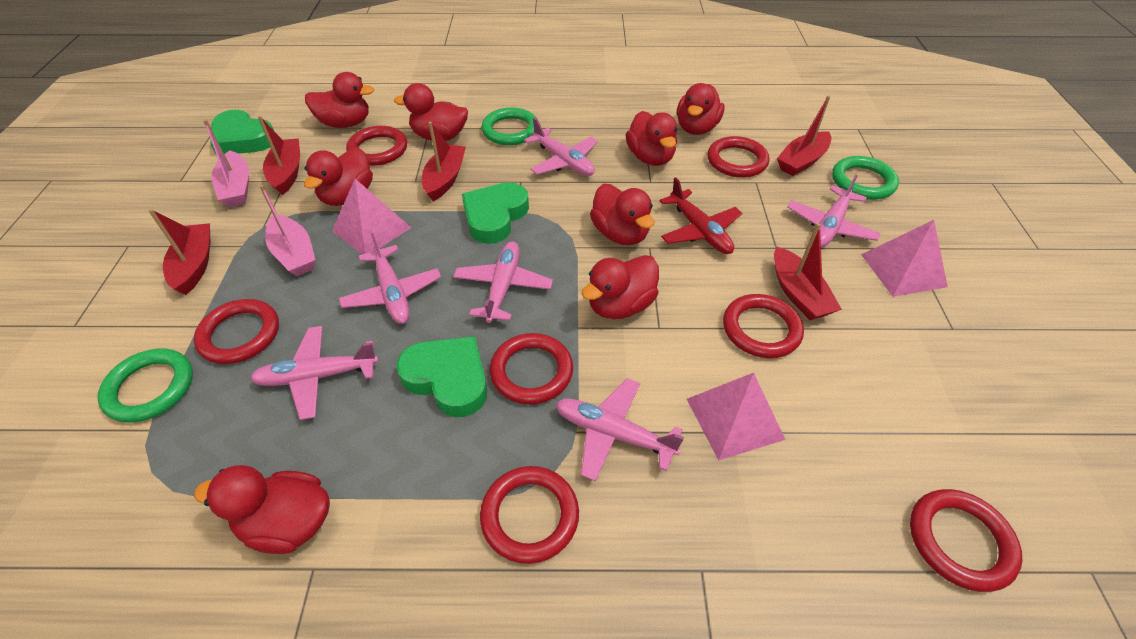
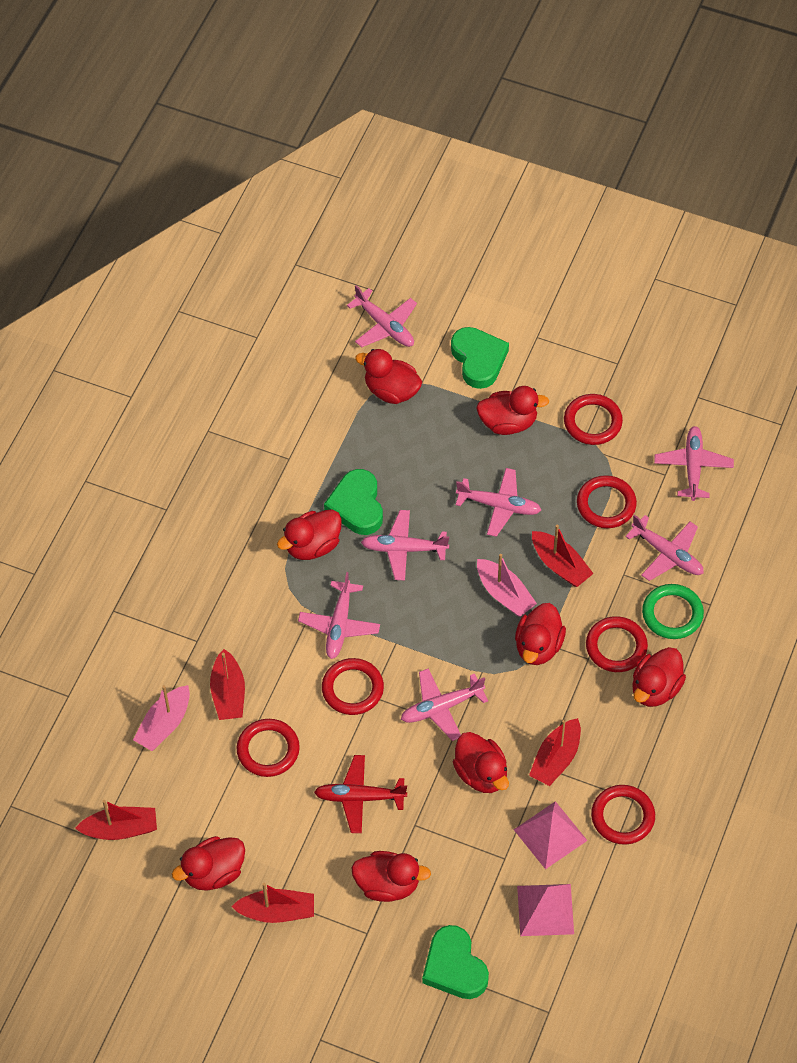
green ring: [97,349,193,422] [481,107,537,145] [832,156,899,200] = 3 -> [642,584,704,639] = 1
pink plane: [250,326,379,420] [339,233,441,324] [453,241,553,323] [524,117,598,176] [556,378,684,481] [787,175,881,248] = 6 -> [298,572,380,659] [347,285,417,348] [361,510,449,580] [401,668,488,741] [456,468,541,537] [625,515,704,581] [654,426,734,501] = 7
pink pyramid: [332,179,411,254] [687,373,785,461] [861,220,948,297] = 3 -> [514,801,588,869] [517,884,574,936] = 2
red ring: [194,299,279,364] [346,126,407,166] [480,466,579,564] [490,333,573,404] [707,136,769,178] [723,294,804,358] [910,489,1022,592] = 7 -> [237,719,300,777] [322,658,384,715] [564,394,623,445] [577,475,637,528] [586,616,648,672] [591,785,655,845] = 6

